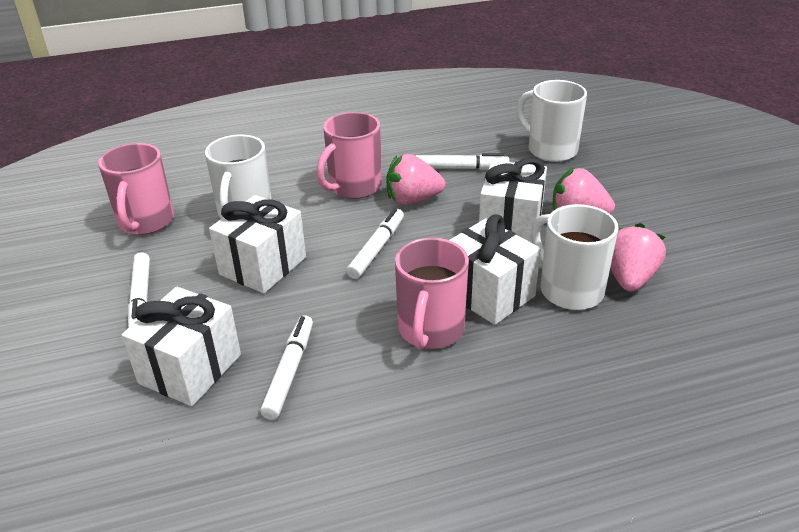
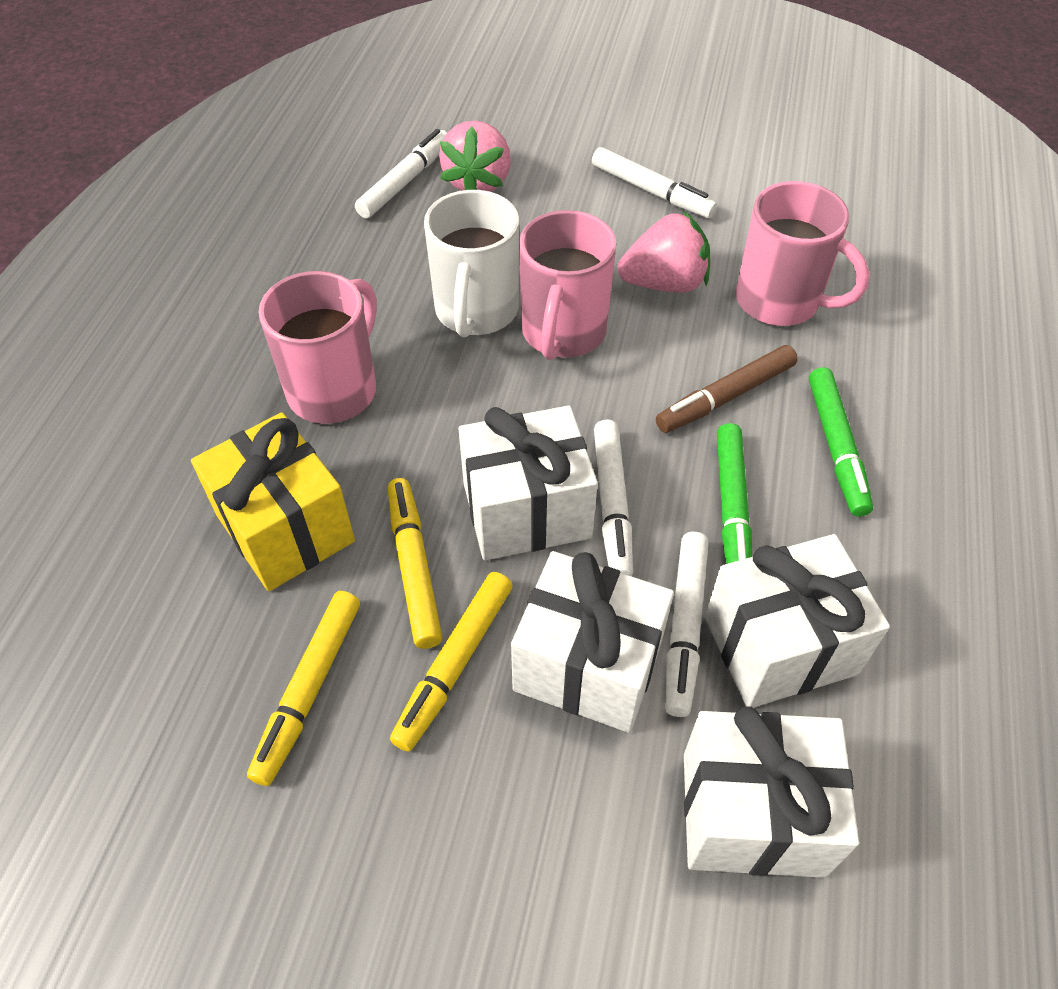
brown marker: none = 0 -> [656,345,798,433] = 1
green marker: none = 0 -> [717,423,752,564] [809,367,873,517] = 2
pink strawberry: [387,154,445,205] [553,168,615,214] [610,223,666,291] = 3 -> [439,121,511,192] [618,211,710,293] = 2
white mug: [205,135,272,219] [517,80,587,162] [531,204,618,310] = 3 -> [424,190,519,338] = 1
yellow gift: none = 0 -> [191,412,355,591] = 1
yellow marker: none = 0 -> [247,591,360,786] [388,478,442,649] [390,572,513,752] = 3

